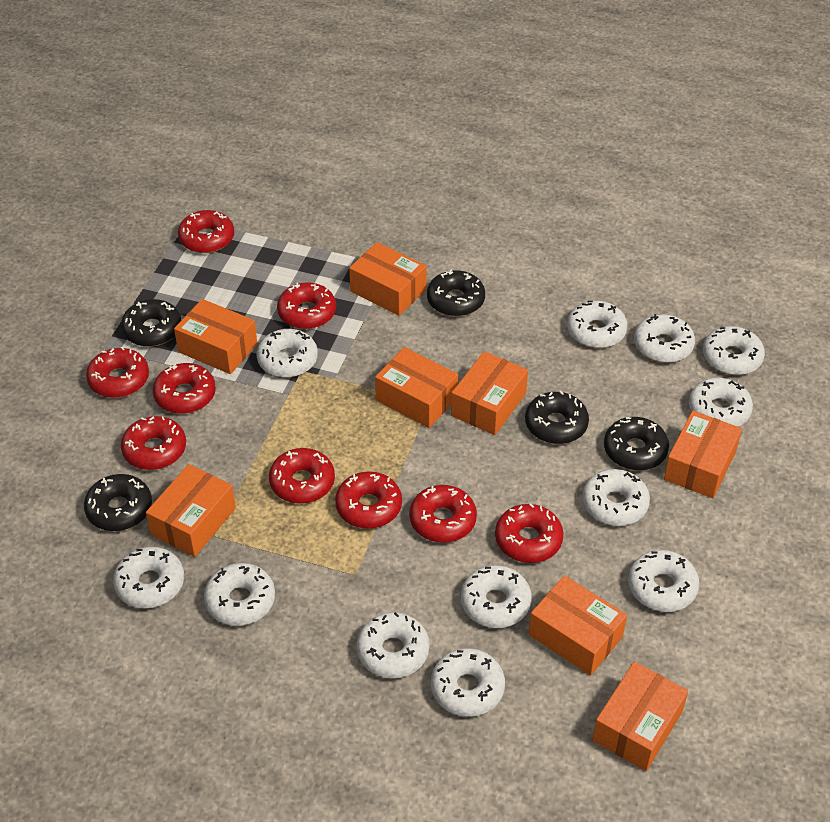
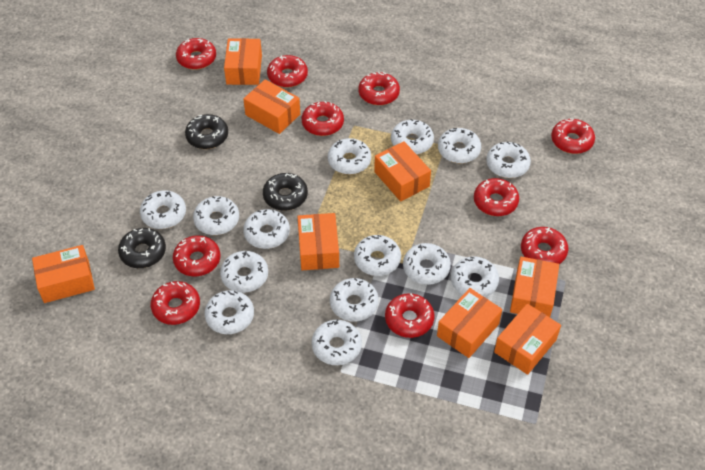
black donut: [84,474,152,531] [121,299,181,347] [427,269,485,316] [525,391,589,444] [604,417,669,471] = 5 -> [118,228,166,268] [185,114,228,149] [263,173,308,211] = 3
red donut: [86,347,149,398] [121,416,186,470] [153,363,216,414] [178,210,234,253] [269,448,335,504] [277,283,336,329] [335,471,402,529] [409,485,477,543] [495,503,563,563] = 9 -> [151,281,200,325] [173,235,220,276] [176,38,216,70] [267,55,308,87] [302,101,344,136] [359,72,400,105] [385,293,434,338] [474,178,519,216] [521,227,568,264] [551,118,595,154] = 10
white donut: [113,547,184,608] [204,563,275,626] [257,329,318,378] [357,612,430,678] [431,648,505,717] [461,565,532,628] [567,301,628,348] [582,469,650,526] [628,550,699,612] [634,314,695,363] [689,378,753,427] [703,326,765,375] = 12 -> [140,190,186,229] [193,196,239,235] [204,290,254,334] [220,251,268,293] [243,209,290,249] [312,320,362,365] [328,138,371,175] [330,278,379,321] [354,235,401,276] [391,119,434,155] [403,243,451,285] [438,128,481,163] [451,256,499,297] [486,142,531,178] = 14

